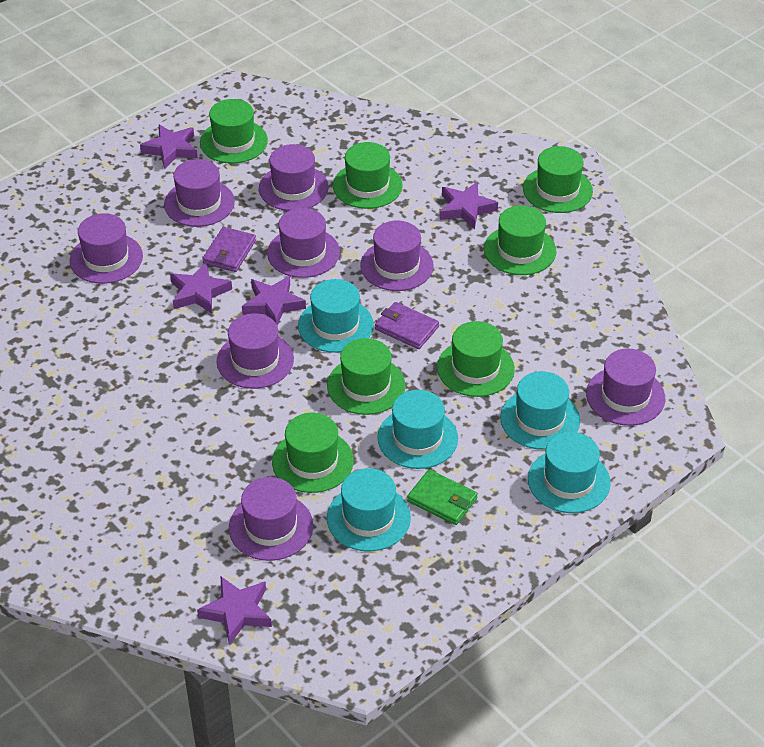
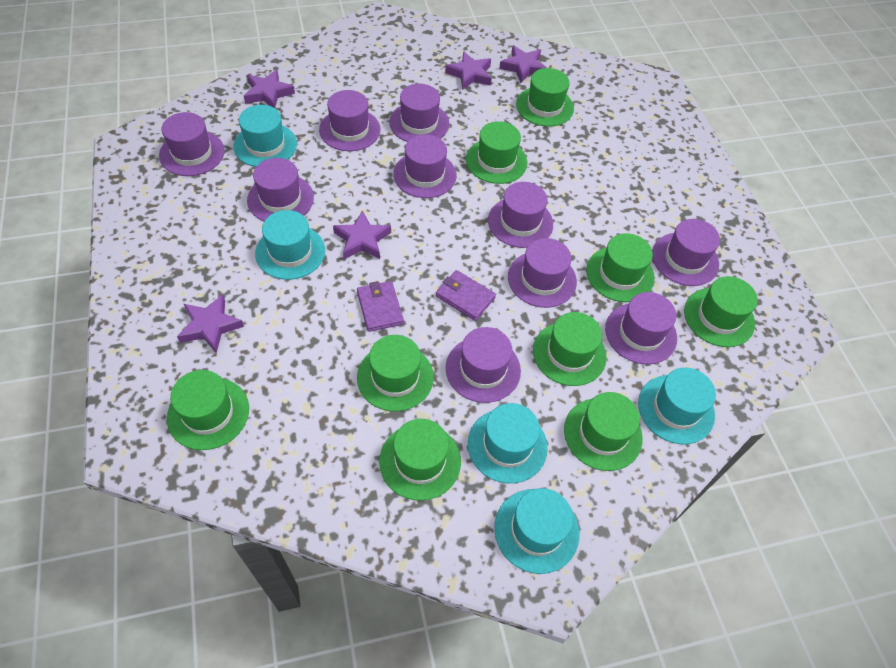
green hat: [200,99,268,164] [272,413,354,493] [327,338,405,415] [333,142,403,209] [437,321,515,397] [484,205,556,275] [523,146,593,213] = 7 -> [167,370,249,450] [357,335,434,411] [379,419,461,501] [466,121,527,184] [516,68,574,127] [533,312,607,386] [564,392,643,471] [586,233,655,302] [684,276,758,347] = 9
green wallet: [407,469,478,525] = 1 -> none = 0
purple hat: [70,213,143,284] [164,159,235,227] [217,313,294,389] [229,477,313,561] [259,144,329,211] [267,208,340,278] [360,221,434,291] [586,349,665,426] = 8 -> [159,112,225,176] [247,158,314,221] [319,90,381,151] [389,84,449,142] [393,134,457,198] [446,327,521,403] [488,182,553,248] [508,238,577,308] [605,292,677,364] [652,219,720,286] = 10

